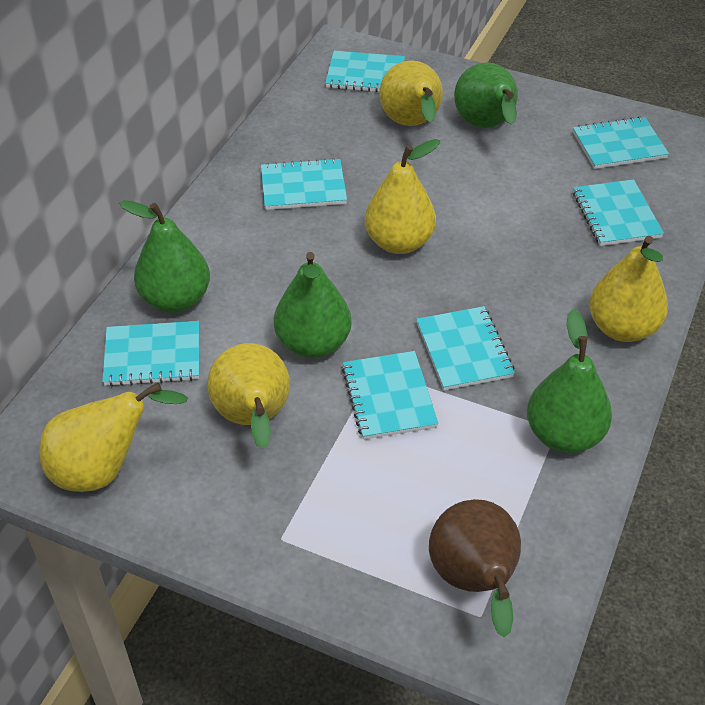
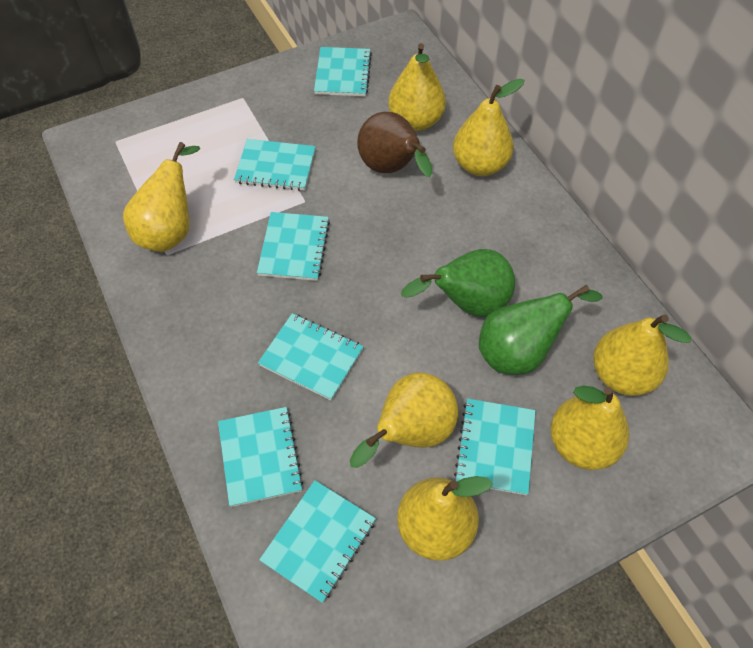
green pear: [119,200,210,313] [274,252,352,358] [454,62,518,128] [527,309,612,453] = 4 -> [401,249,515,317] [479,285,602,375] = 2
yellow pear: [39,383,188,492] [207,343,290,449] [365,139,440,254] [379,60,443,126] [589,236,668,342] = 5 -> [123,142,200,252] [350,373,458,468] [388,43,446,131] [397,476,493,561] [453,79,524,176] [550,385,629,470] [593,315,691,396] = 7

